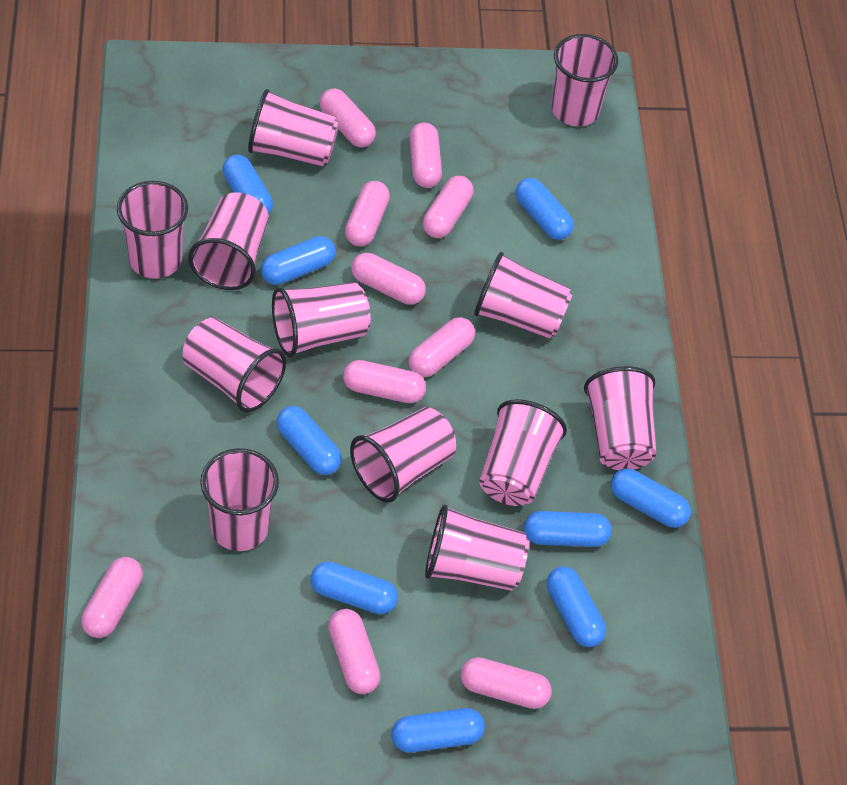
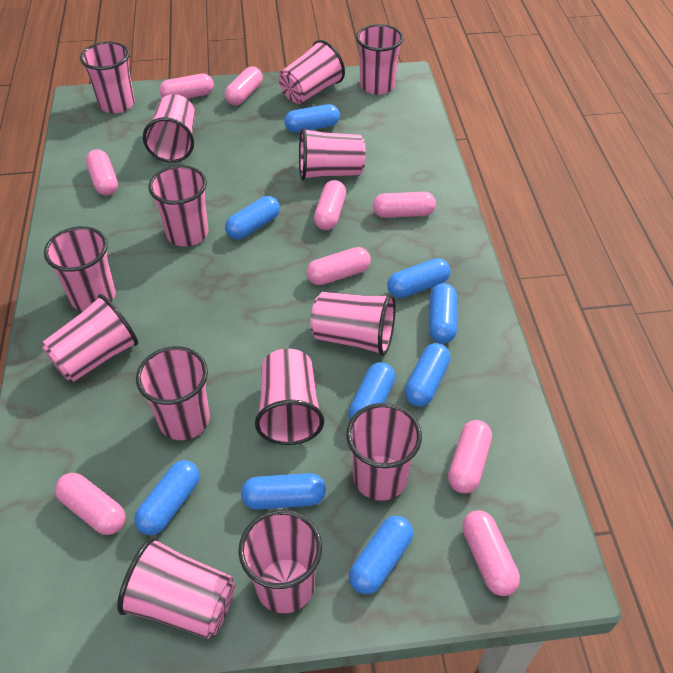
pink capsule: [81,557,143,638] [319,88,376,147] [328,609,381,694] [343,360,426,403] [345,181,390,246] [351,253,426,305] [409,317,475,377] [410,122,442,188] [423,176,473,238] [461,657,552,709] = 10 -> [55,473,125,535] [86,149,118,196] [159,74,214,99] [225,66,263,105] [307,247,371,285] [314,180,346,230] [373,192,436,218] [448,420,492,494] [462,510,520,596] = 9
pink cup: [117,181,188,279] [182,317,286,413] [188,192,269,290] [200,448,279,551] [248,89,339,166] [272,282,371,357] [350,407,456,503] [425,504,529,591] [474,252,573,338] [479,399,567,506] [551,34,618,126] [584,366,656,470] = 12 -> [42,294,138,382] [44,226,116,311] [80,42,135,113] [117,537,235,639] [136,346,210,440] [143,94,195,163] [149,165,208,247] [238,510,322,613] [255,349,324,445] [279,40,345,104] [299,127,366,181] [311,292,396,356] [346,403,422,501] [356,24,404,95] = 14

